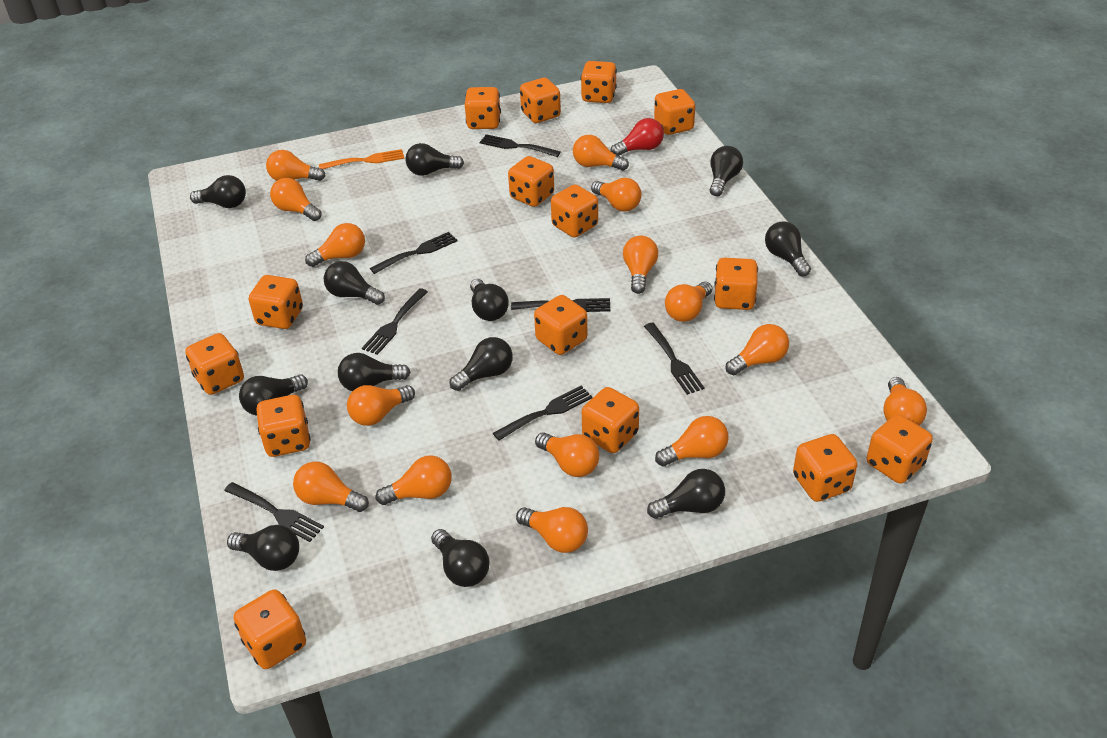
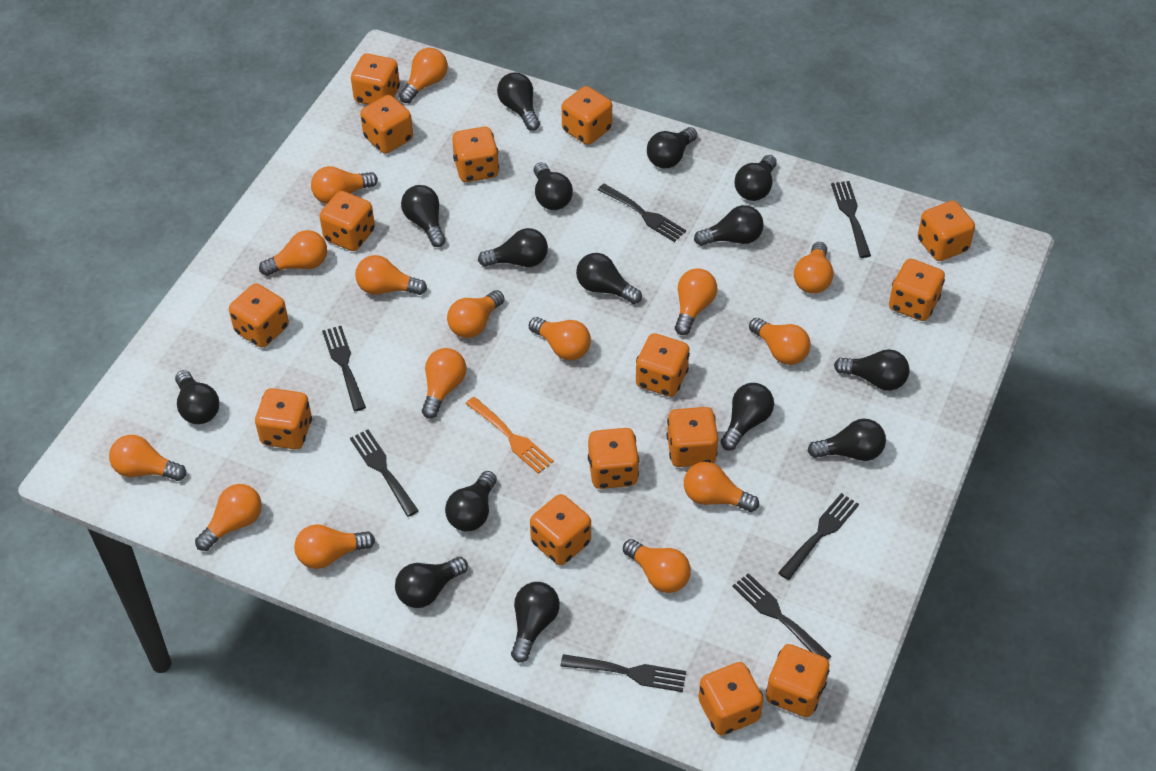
black light bulb: [190,175,246,208] [227,525,299,571] [239,374,308,416] [324,261,385,305] [338,353,410,391] [406,143,464,176] [431,529,490,587] [449,337,513,391] [470,279,509,321] [647,469,725,519] [710,146,743,196] [765,221,811,276] = 12 -> [175,370,219,424] [395,557,468,608] [401,185,446,247] [445,471,497,532] [478,228,548,267] [497,73,540,131] [511,582,560,662] [534,162,573,210] [576,253,642,304] [647,127,697,169] [694,205,764,246] [721,383,774,451] [734,155,777,201] [808,419,886,461] [834,349,910,391] = 15
red light bulb: [610,118,664,156] = 1 -> none = 0

